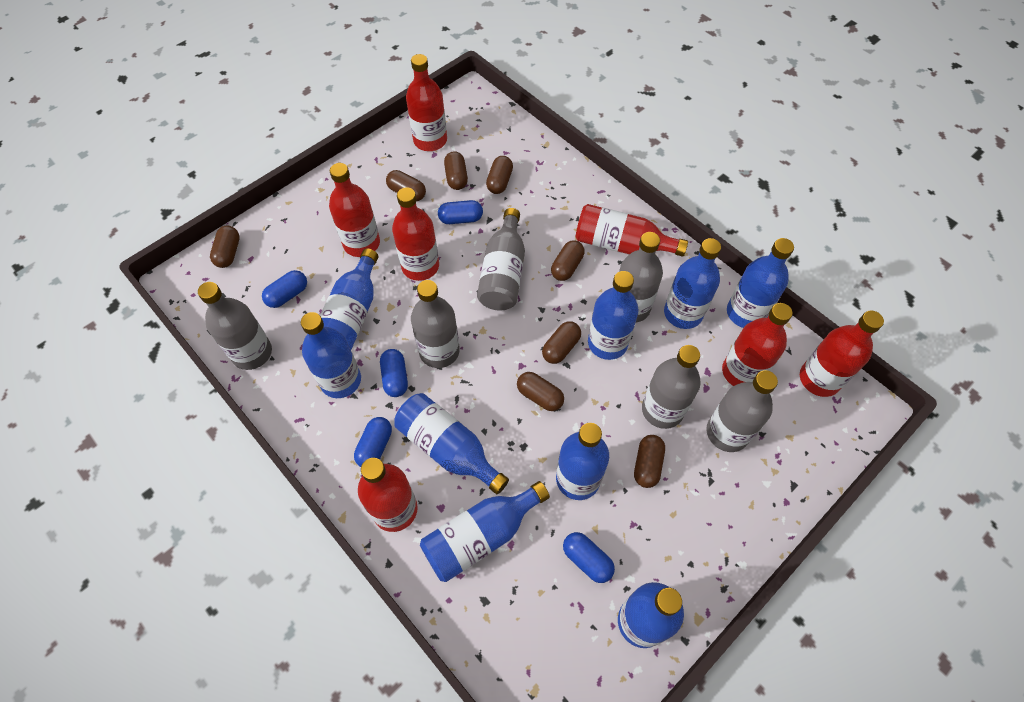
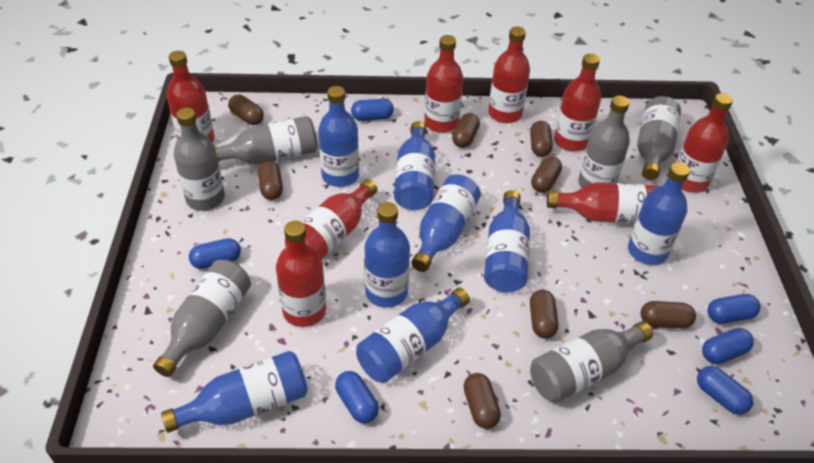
blue bottle: [301,312,361,398] [320,249,379,350] [394,393,509,494] [420,481,550,582] [556,423,609,500] [588,271,639,360] [618,582,684,648] [664,238,721,329] [727,238,794,328] = 9 -> [161,351,308,433] [318,86,359,187] [356,287,470,383] [364,202,410,308] [394,121,435,210] [411,174,481,272] [484,190,530,293] [628,162,690,265] = 8
blue capsule: [262,270,307,308] [354,417,392,467] [380,349,408,397] [438,200,483,224] [563,532,615,583] = 5 -> [189,238,241,269] [335,371,379,423] [351,99,394,121] [697,366,753,414] [702,328,754,364] [707,294,760,324] = 6
red bottle: [329,163,380,257] [358,458,418,532] [392,187,439,281] [406,54,447,151] [576,204,688,257] [722,303,792,386] [800,311,884,397] = 7 -> [166,51,215,143] [276,221,326,327] [285,179,377,259] [424,35,463,133] [488,27,530,123] [547,182,659,224] [554,53,601,152] [676,93,733,193] = 8

